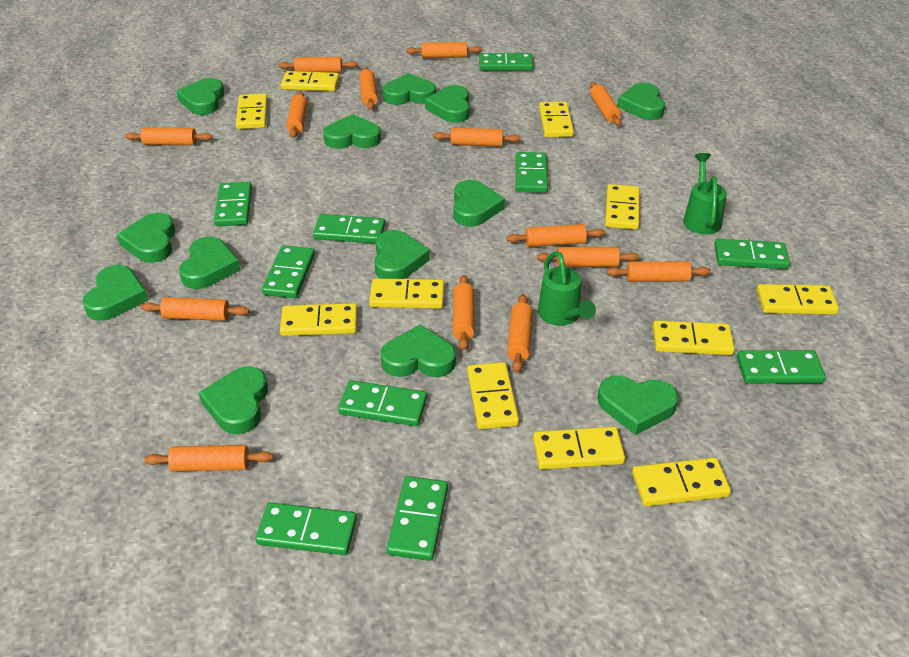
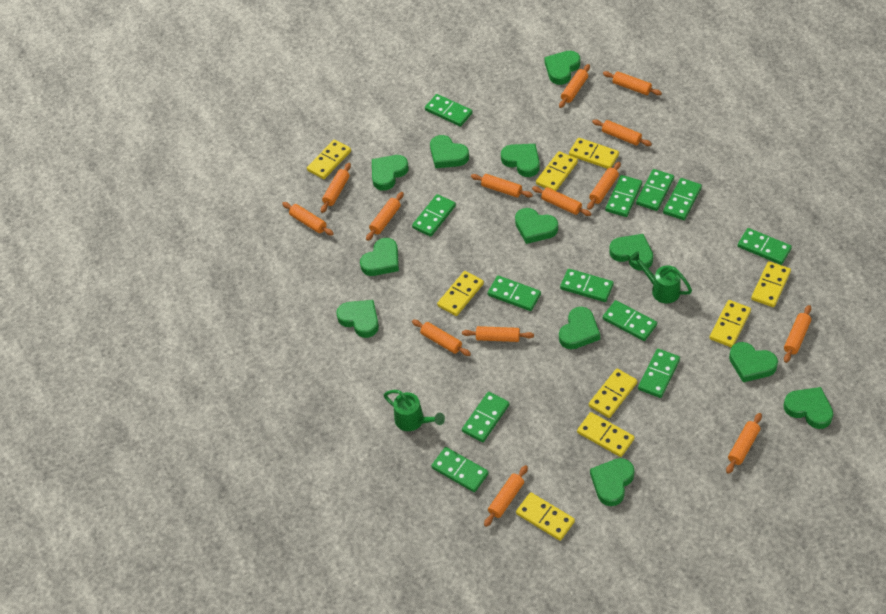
green domino: [214,182,252,226] [255,502,357,555] [262,245,315,298] [313,214,385,243] [338,380,427,426] [387,476,448,561] [479,53,533,71] [516,152,548,193] [714,239,790,269] [737,350,826,384] = 10 -> [412,194,456,237] [425,94,472,127] [431,447,489,492] [462,392,509,442] [488,276,541,311] [560,269,614,302] [603,300,657,341] [605,175,642,217] [636,169,674,211] [638,349,680,398] [663,178,702,220] [738,228,792,265] = 12
green heart: [82,265,148,321] [117,213,175,263] [176,78,224,115] [179,236,240,289] [199,366,268,434] [323,114,381,149] [374,230,430,279] [381,325,456,377] [383,73,436,105] [425,85,470,123] [454,180,505,227] [597,376,678,435] [617,83,665,120] = 13 -> [336,300,379,338] [360,238,399,276] [372,155,409,191] [430,135,469,168] [501,144,540,177] [515,208,558,244] [545,51,580,85] [559,307,600,349] [590,458,635,506] [609,234,653,271] [729,342,778,382] [783,387,833,429] = 12
yellow domino: [236,93,268,129] [280,303,357,336] [281,71,339,91] [369,278,444,309] [467,362,519,429] [533,427,625,470] [539,102,574,137] [605,184,640,230] [632,457,731,506] [653,320,735,355] [757,284,839,315] = 11 -> [307,140,351,179] [437,271,484,316] [516,492,575,541] [536,151,578,191] [569,138,619,169] [577,412,634,457] [589,369,637,418] [710,300,751,347] [751,261,791,307] = 9

